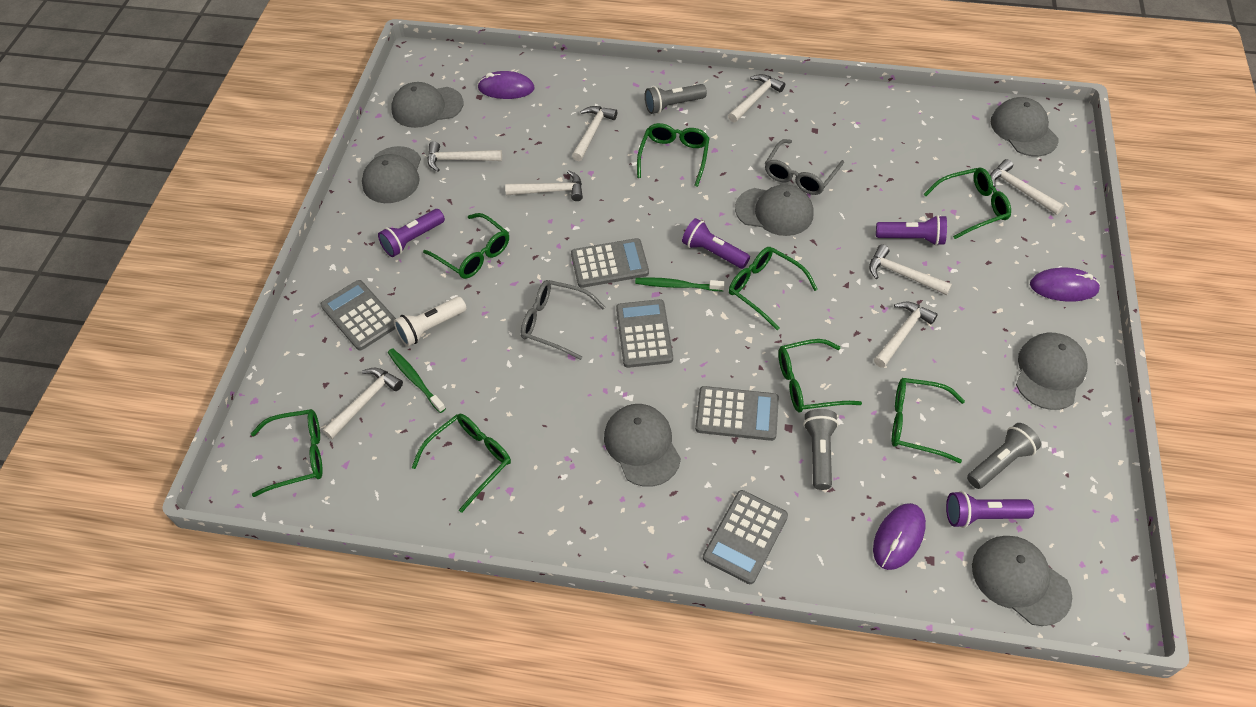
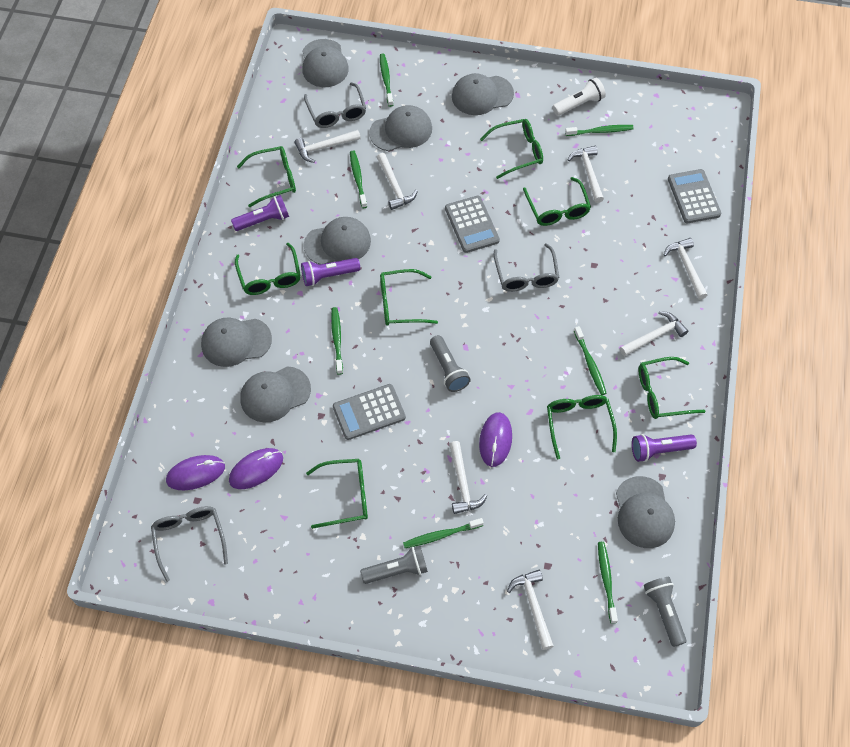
green toothbrush: [388,348,446,413] [635,277,725,291] = 2 -> [331,307,343,375] [350,151,367,208] [380,54,394,107] [403,518,484,548] [565,125,634,136] [574,326,607,395] [598,542,618,624] = 7
grey calculator: [320,280,396,350] [571,238,649,288] [616,299,673,368] [695,386,779,441] [703,490,788,584] = 5 -> [333,384,406,440] [445,196,500,253] [668,169,721,223] = 3
grey glasses: [521,280,605,360] [765,139,844,195] = 2 -> [151,506,228,582] [304,82,366,128] [494,243,559,292] = 3
purple flashlight: [378,209,445,257] [682,218,750,269] [876,215,947,246] [946,491,1034,528] = 4 -> [231,195,289,231] [301,258,360,286] [632,434,697,462] = 3
white hammer: [323,368,403,439] [427,141,502,172] [505,170,583,201] [572,106,617,161] [728,74,785,123] [869,245,952,295] [874,301,938,368] [990,159,1064,215] = 8 -> [295,130,361,163] [377,153,418,210] [449,441,487,514] [507,570,554,650] [568,146,604,203] [620,311,688,356] [664,238,708,300] = 7

